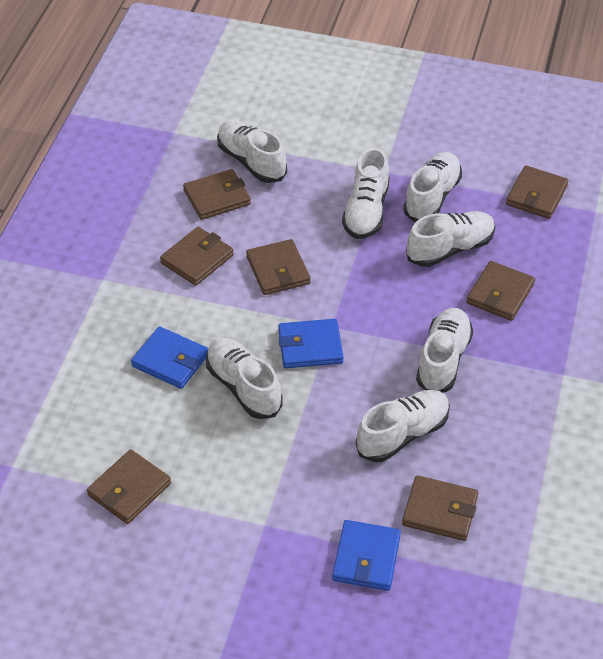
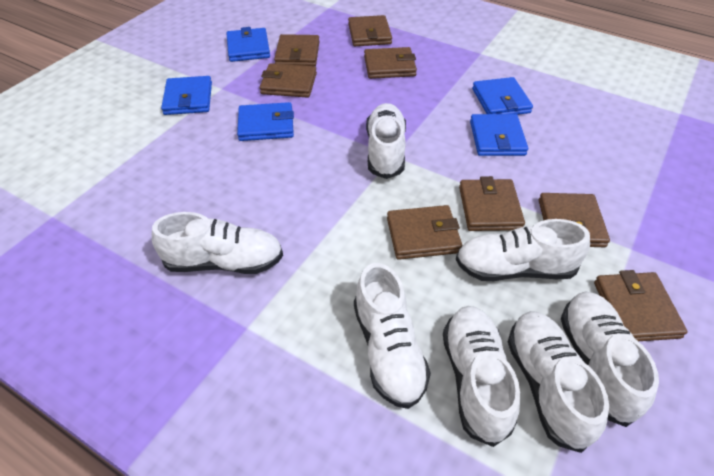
blue wallet: [131,326,208,389] [278,319,344,368] [332,520,401,591] = 3 -> [161,76,212,115] [227,27,270,62] [237,102,294,141] [470,114,528,156] [472,77,533,115] = 5
brown wallet: [87,449,171,524] [160,227,234,286] [183,169,251,220] [246,239,311,295] [402,475,478,541] [466,261,535,321] [506,165,569,219] = 7 -> [260,63,317,98] [274,34,320,66] [348,15,392,46] [364,47,417,79] [387,205,463,260] [459,176,525,231] [539,193,610,247] [594,270,688,341] = 8

